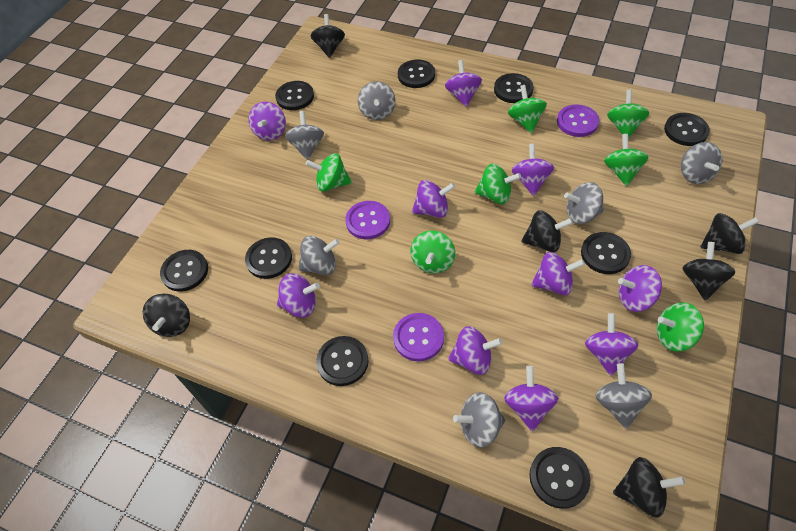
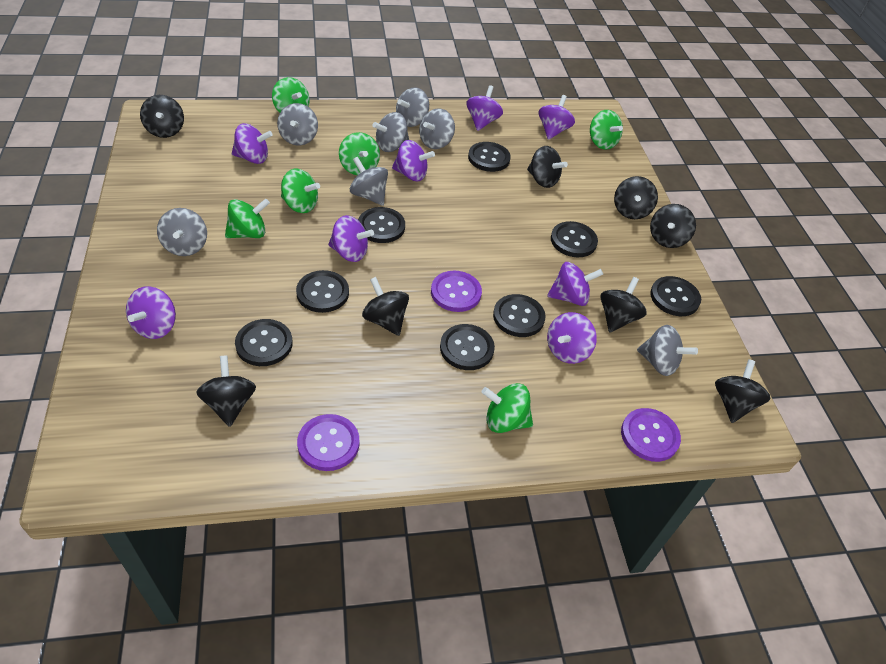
black button: [160,250,208,292] [245,237,292,279] [275,81,314,110] [316,336,368,386] [398,59,435,88] [494,73,534,103] [529,447,590,509] [581,232,631,274] [664,113,710,146] = 9 -> [235,319,293,366] [296,270,349,313] [358,207,405,243] [440,324,495,370] [468,142,511,172] [493,294,546,337] [551,221,598,257] [650,276,701,316] = 8
black spinning top: [143,294,190,337] [311,14,345,58] [521,211,573,252] [613,457,685,518] [682,242,735,300] [700,213,759,254] = 6 -> [140,95,184,138] [196,355,256,427] [362,277,409,336] [527,146,568,188] [600,277,647,333] [614,176,658,219] [650,204,696,248] [715,359,770,423] = 8
green spinning top: [306,153,352,192] [411,230,455,274] [475,164,521,204] [508,85,547,133] [604,134,648,186] [607,90,649,139] [657,302,704,352] = 7 -> [225,198,270,238] [272,77,310,113] [281,169,320,213] [339,132,380,175] [481,383,533,433] [590,110,623,150] = 6
purple spinning top: [248,102,286,141] [277,273,320,318] [412,180,455,218] [445,60,482,107] [448,326,502,375] [504,366,558,431] [512,144,554,196] [531,252,585,295] [585,313,638,376] [618,265,662,312] = 10 -> [126,286,176,339] [232,123,273,164] [328,215,374,262] [392,140,435,181] [466,85,503,131] [539,95,575,140] [547,262,603,306] [547,312,597,364] = 8

